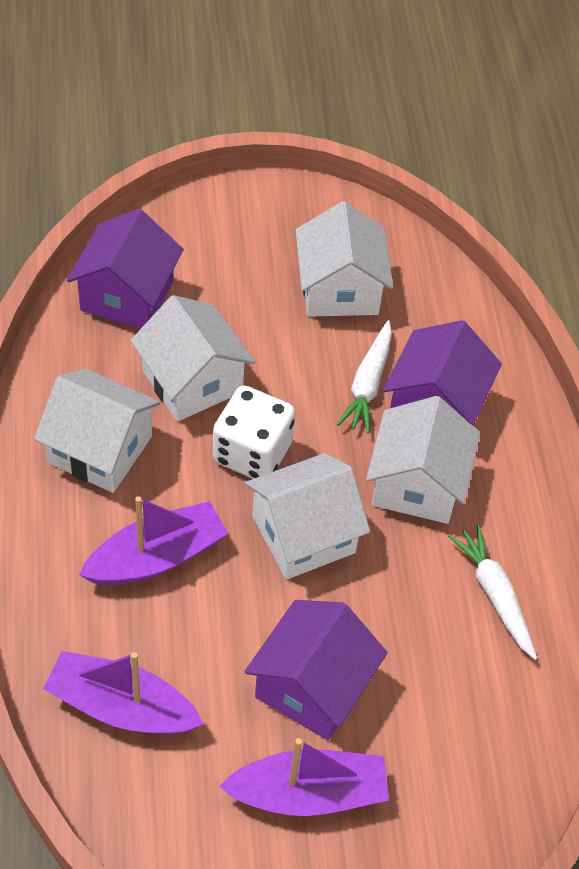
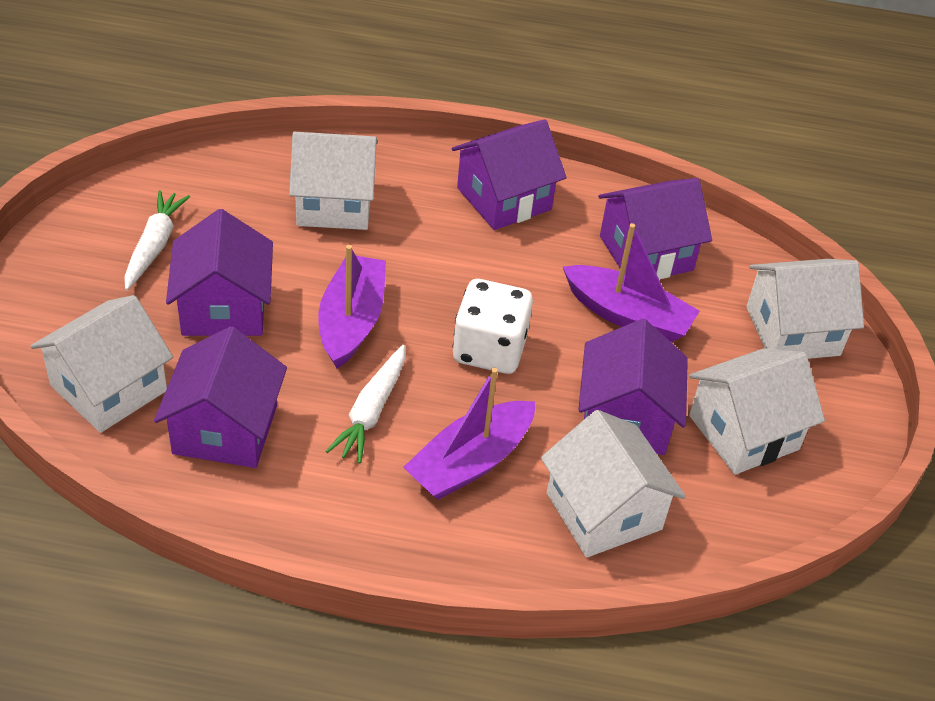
purple house: [67,209,183,329] [245,600,388,740] [383,320,502,426] = 3 -> [154,326,287,468] [166,209,273,336] [452,119,567,230] [578,319,688,455] [598,178,712,280] = 5

